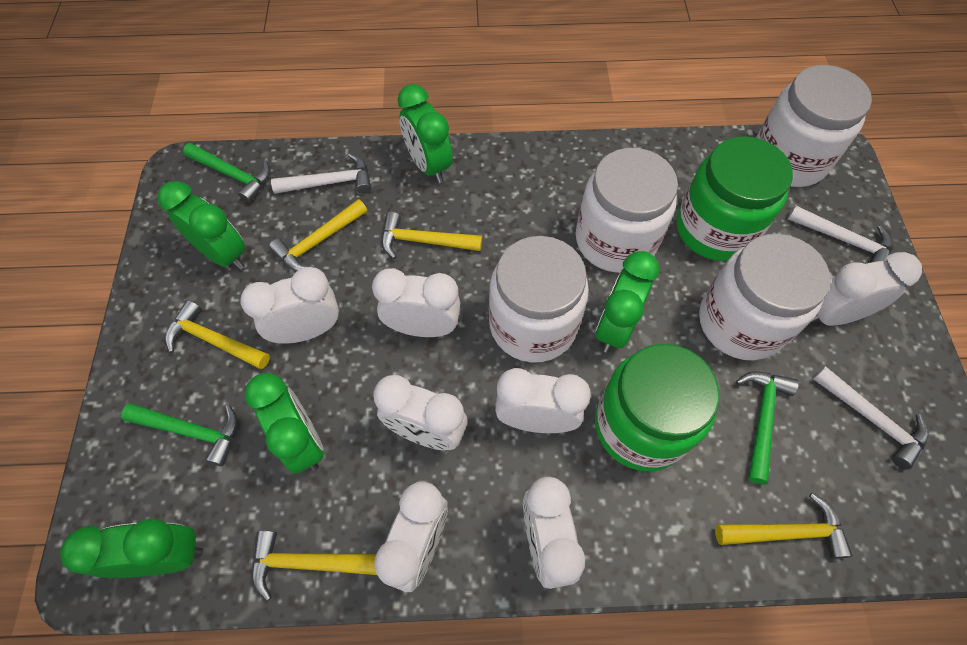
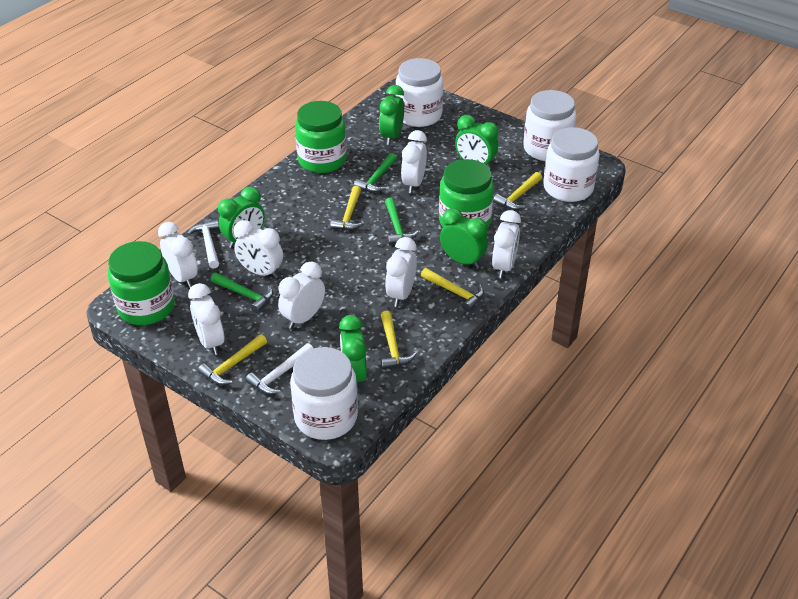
green jar: [595,344,720,471] [677,136,793,261] = 2 -> [108,241,175,325] [295,101,347,173] [439,159,494,228] = 3
white hammer: [271,153,371,194] [788,205,892,263] [813,366,928,470] = 3 -> [187,219,219,269] [245,343,314,394] = 2

